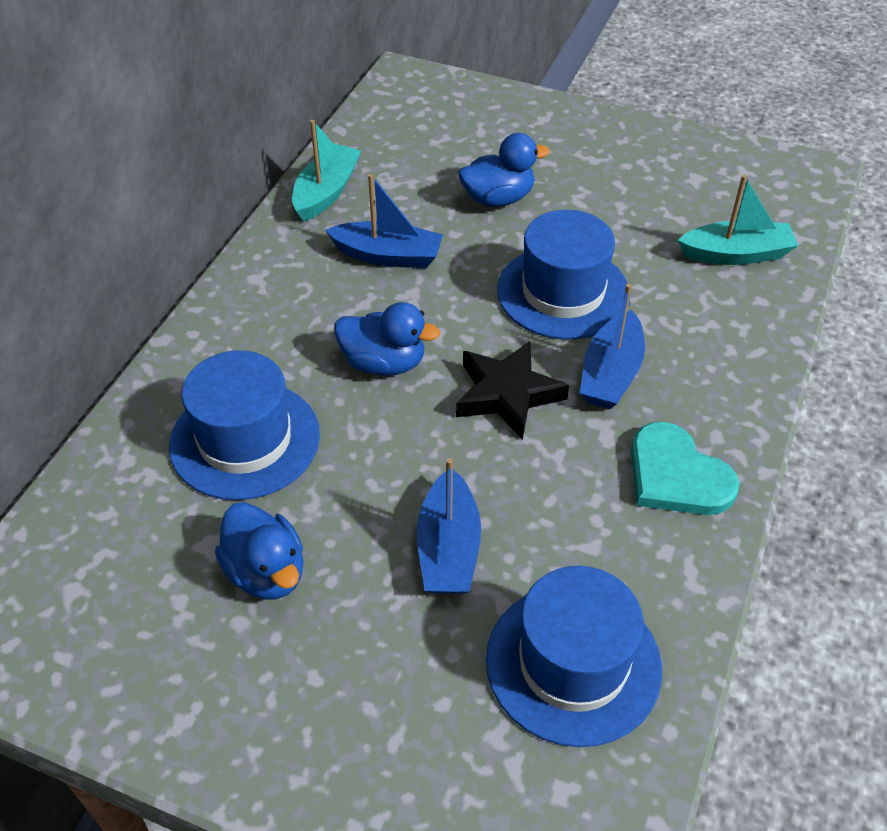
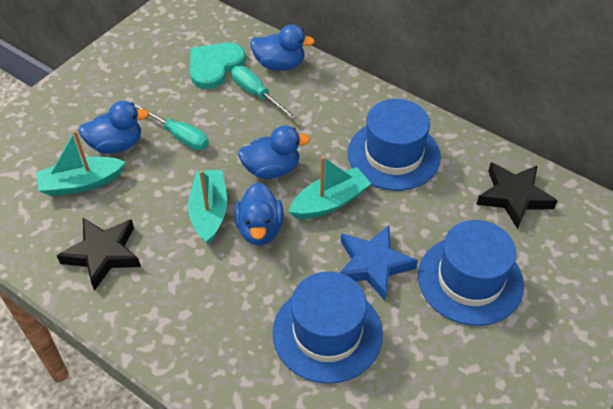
black star: [456,341,569,440] = 1 -> [57,218,141,291] [476,162,558,229] = 2
blue boat: [326,174,443,268] [417,458,481,594] [580,284,645,409] = 3 -> none = 0
blue duck: [215,502,304,599] [334,302,440,376] [458,133,550,207] = 3 -> [78,101,149,154] [234,182,284,245] [238,126,310,179] [250,24,315,71] = 4
blue star: none = 0 -> [340,225,418,301] = 1
turquoise boat: [292,120,361,222] [678,175,799,265] = 2 -> [36,130,125,196] [188,170,227,244] [288,156,371,219] = 3
turquoise screwdriver: none = 0 -> [134,103,209,150] [231,66,297,120] = 2

